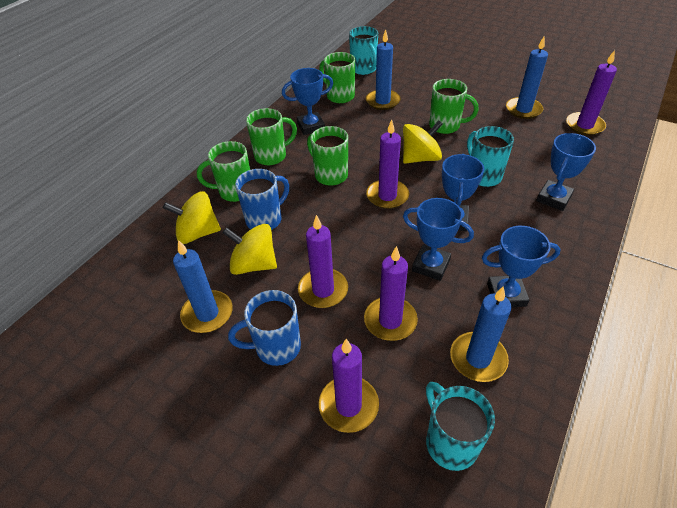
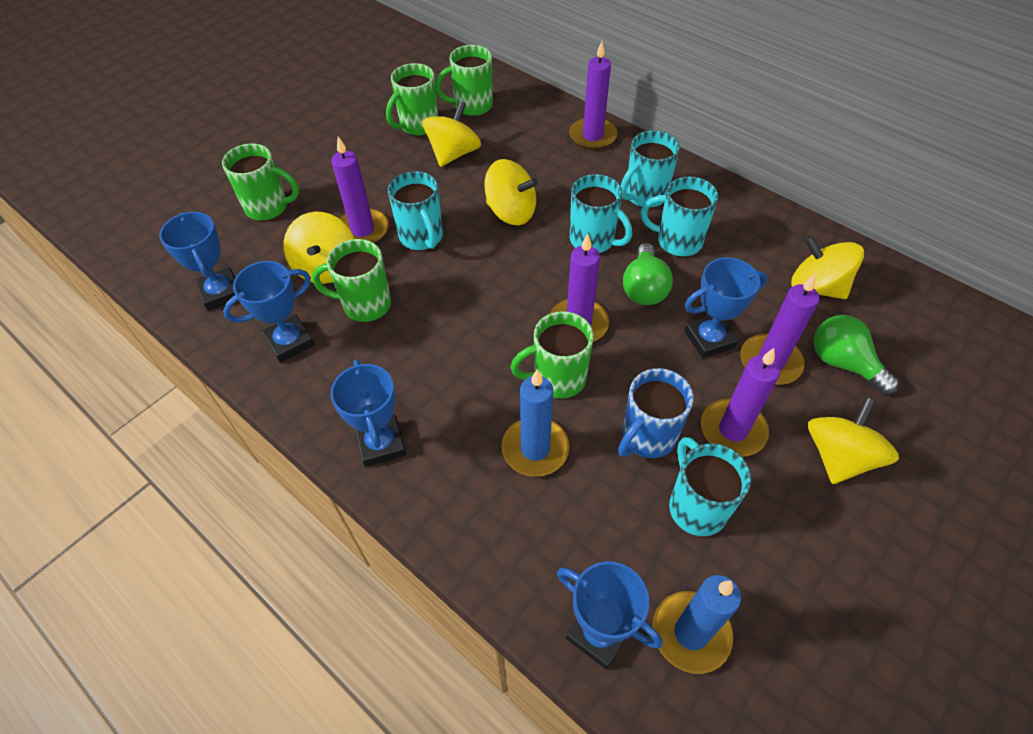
blue candle: [173,240,233,333] [366,30,401,110] [450,286,512,382] [506,37,548,119] = 4 -> [501,369,569,477] [652,575,741,674] = 2
blue mug: [228,290,301,366] [235,169,289,230] = 2 -> [618,368,694,458] = 1
green light bulb: none = 0 -> [623,243,673,305] [814,315,899,394] = 2
turquoise mug: [349,26,378,75] [426,382,495,471] [467,126,514,187] = 3 -> [388,171,443,250] [570,174,632,253] [621,130,680,208] [641,176,718,257] [669,437,751,536] = 5
yellow spinning top: [163,191,221,244] [222,224,277,275] [403,120,443,164] = 3 -> [283,212,354,284] [422,101,481,167] [484,159,538,225] [791,235,864,299] [808,397,899,484] = 5

